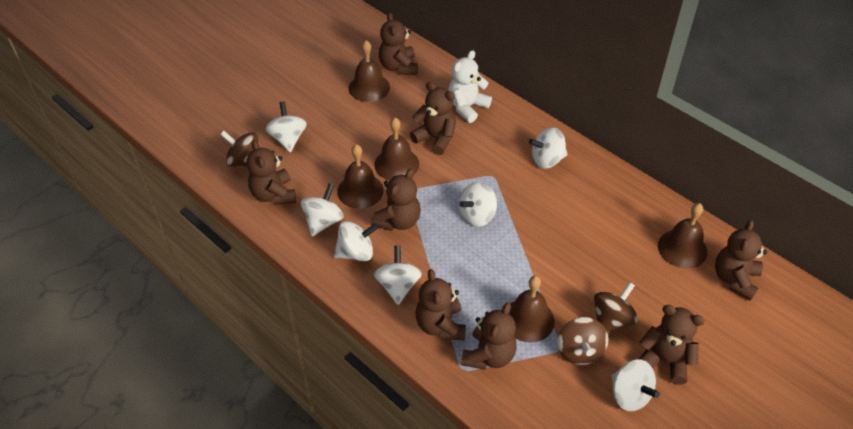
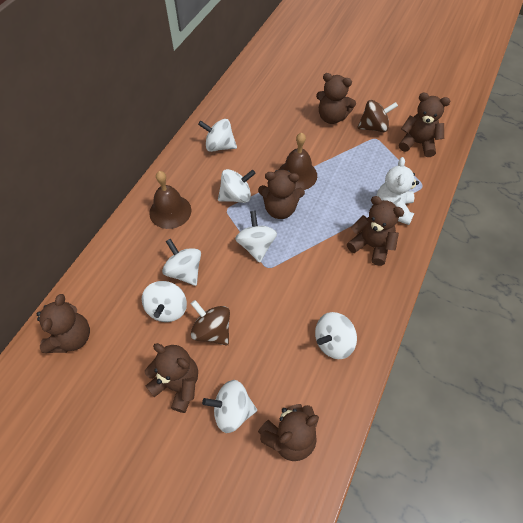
brown bell: [337,144,383,209] [349,40,390,102] [374,118,419,180] [509,276,555,343] [658,203,707,269] = 5 -> [149,171,191,229] [279,133,317,190] = 2
brown spinning top: [220,131,258,167] [558,317,609,365] [594,282,638,332] = 3 -> [191,300,230,346] [357,100,398,132] = 2
brown teddy bear: [246,140,296,205] [371,168,421,231] [379,12,418,75] [410,82,456,155] [416,269,466,341] [461,303,517,370] [638,305,705,385] [715,220,767,301] = 8 -> [36,294,90,353] [145,343,198,413] [258,169,305,219] [258,404,319,461] [316,73,356,124] [347,196,405,266] [399,93,450,157] = 7

